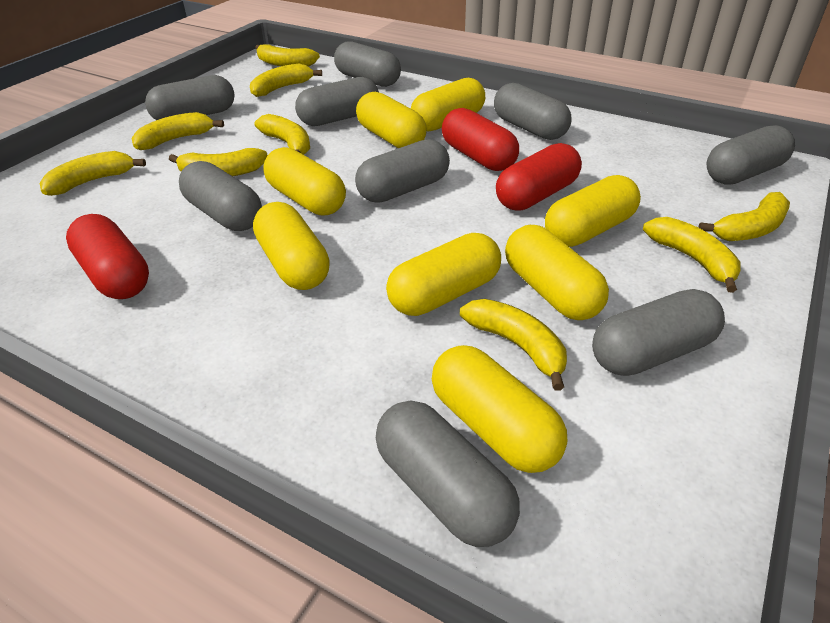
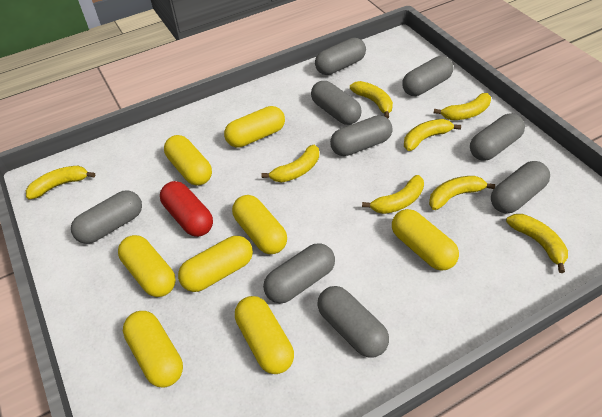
red capsule: [66,214,149,299] [442,108,519,171] [496,143,582,211] = 3 -> [160,181,213,237] = 1
yellow banana: [40,151,146,196] [132,112,224,150] [169,148,267,176] [250,63,322,97] [254,114,310,155] [255,45,320,67] [460,299,567,391] [643,217,741,293] [699,192,790,241] = 9 -> [26,166,95,199] [261,145,319,183] [350,81,393,118] [362,175,424,214] [404,119,461,151] [429,176,495,210] [434,93,491,120] [506,214,568,273] = 8

